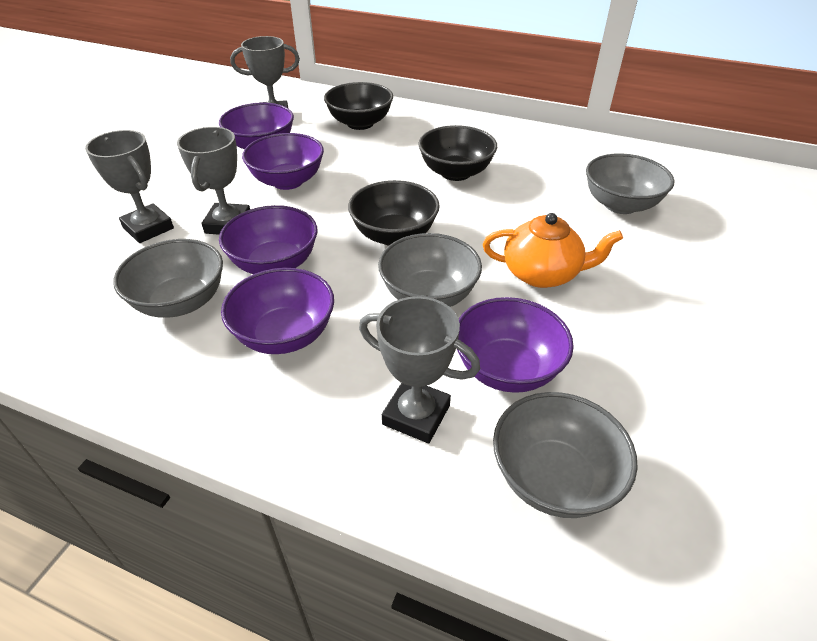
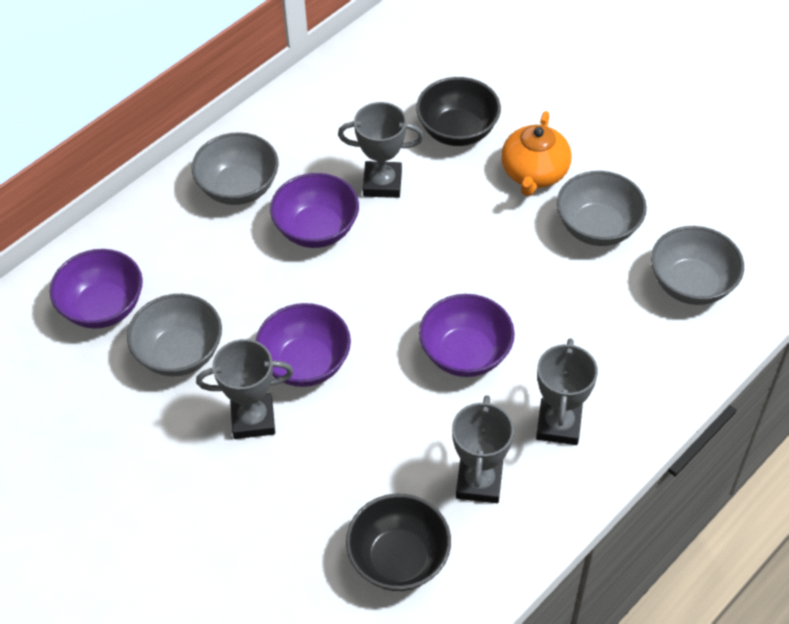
black bowl: [324,82,393,130] [348,180,440,246] [418,125,497,181] = 3 -> [346,494,451,591] [416,77,501,146] = 2
purple bowl: [219,103,294,149] [219,205,318,274] [221,268,334,354] [242,133,324,190] [457,297,574,393] = 5 -> [50,249,143,329] [256,303,351,387] [270,173,359,248] [419,294,515,377] = 4

